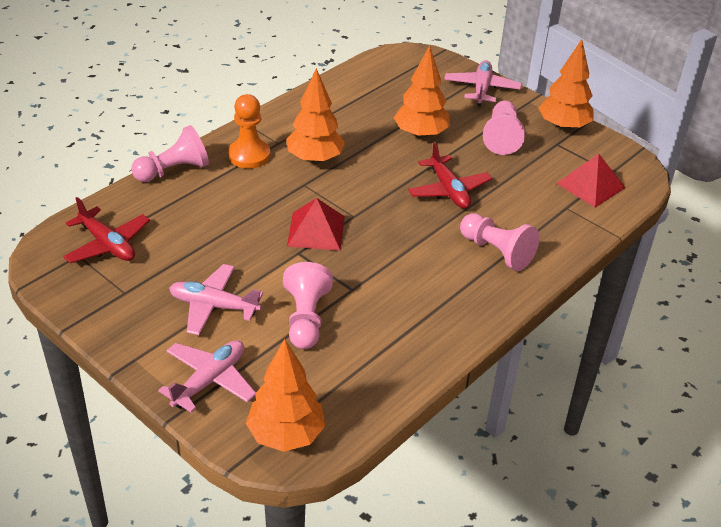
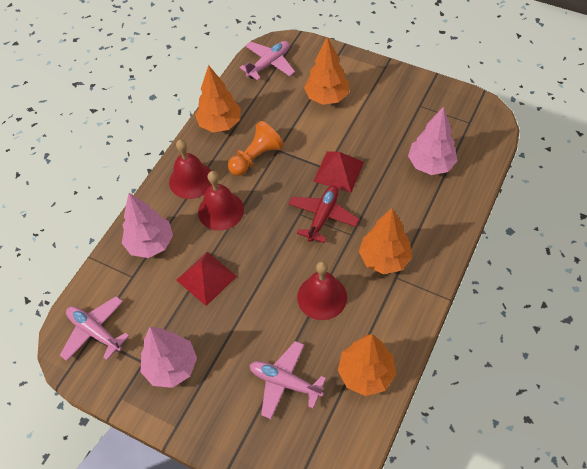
pink pawn: [131,125,209,182] [283,262,333,349] [460,213,539,271] [483,100,525,155] = 4 -> none = 0
pink tree: none = 0 -> [122,193,173,258] [141,327,197,388] [408,107,457,175] = 3
red bell: none = 0 -> [169,139,212,199] [198,171,244,231] [297,261,347,320] = 3
red plane: [63,197,150,263] [408,142,492,209] = 2 -> [288,185,359,243] = 1

